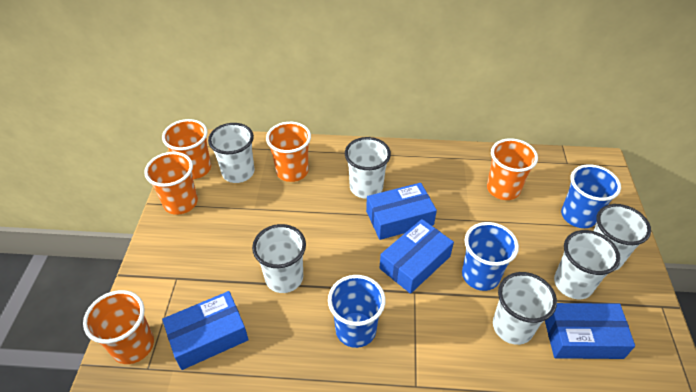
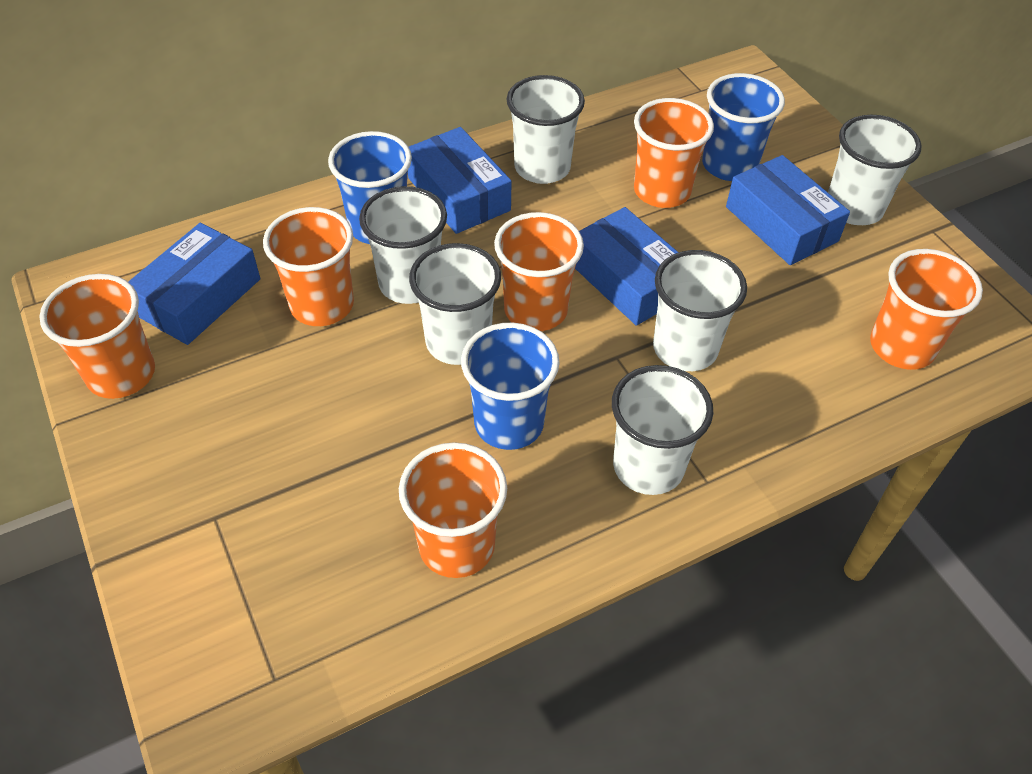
orange cup: [83,290,154,364] [144,152,198,215] [162,119,211,179] [266,122,311,182] [487,138,538,200] = 5 -> [39,274,155,399] [263,207,354,326] [399,442,507,578] [494,212,584,331] [634,98,714,208] [870,249,983,370] = 6

